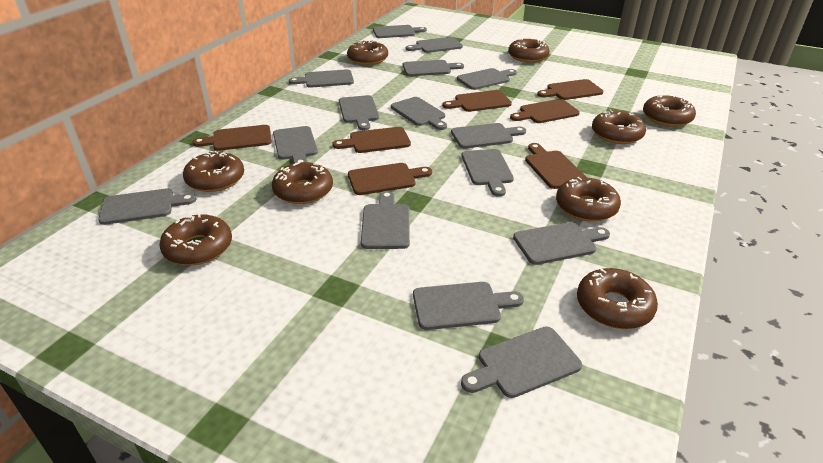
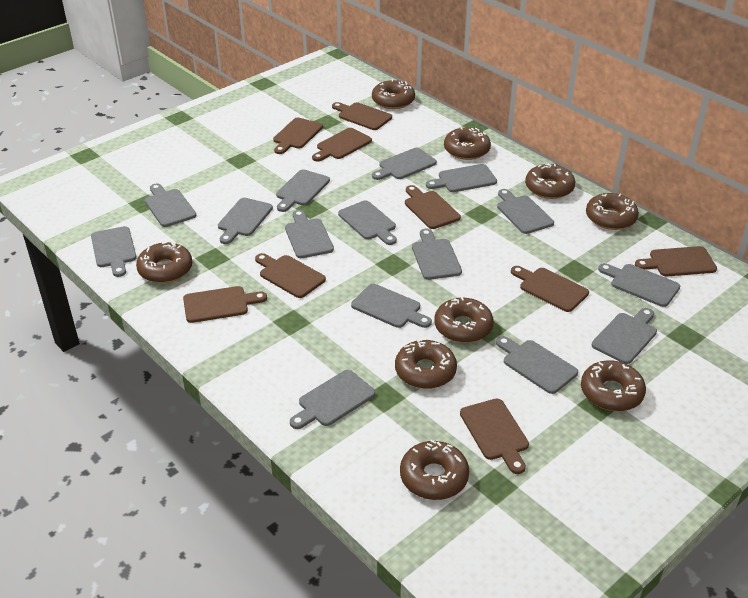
brown cutting board: [192,125,272,151] [332,127,411,153] [348,163,432,195] [442,90,512,112] [510,99,580,123] [525,143,586,189] [537,79,603,100] = 7 -> [183,286,267,323] [255,253,326,298] [273,118,323,154] [312,128,372,161] [332,102,392,130] [405,185,461,229] [460,399,529,474] [511,266,589,312] [635,246,717,276] = 9

